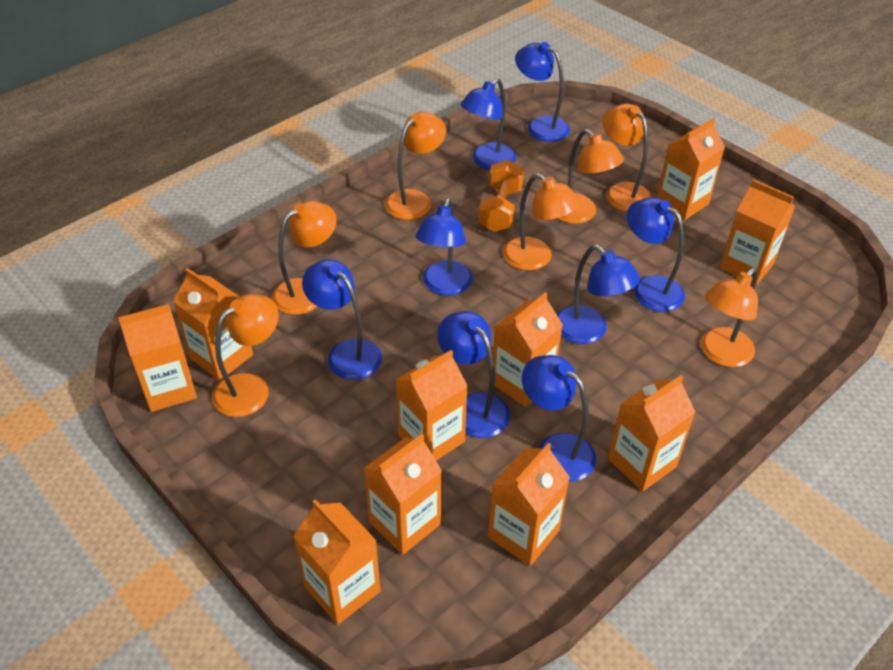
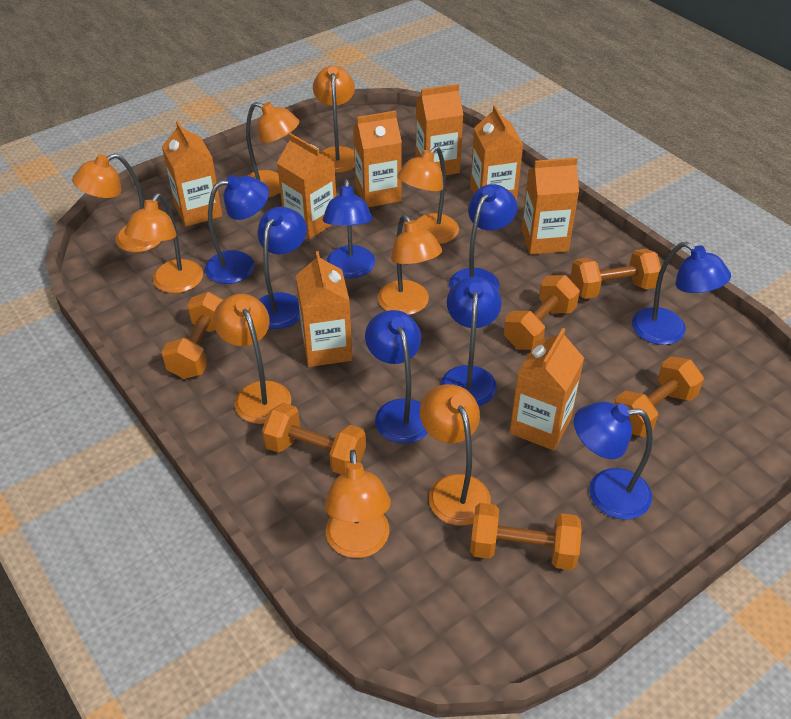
orange carton: [118,304,197,412] [173,268,253,381] [294,499,381,625] [363,434,442,555] [395,350,468,460] [488,443,570,566] [493,292,563,407] [608,375,695,491] [657,118,725,220] [720,179,795,285] = 10 -> [162,121,222,227] [277,133,336,239] [296,251,353,367] [353,111,402,207] [415,84,463,175] [470,105,523,201] [510,328,584,451] [521,158,579,255] = 8
orange dumbbell: [478,160,524,232] = 1 -> [161,292,223,379] [262,403,366,474] [470,503,582,570] [504,275,580,350] [571,249,661,299] [615,356,704,437] = 6
orange lamp: [212,294,279,417] [272,201,337,315] [385,112,446,220] [503,173,580,270] [557,129,624,224] [603,104,652,212] [701,268,758,367] = 7 -> [72,153,162,253] [124,193,203,293] [213,294,291,424] [246,102,299,198] [313,66,355,173] [324,450,391,558] [378,214,442,315] [397,146,459,244] [420,384,491,526] = 9

